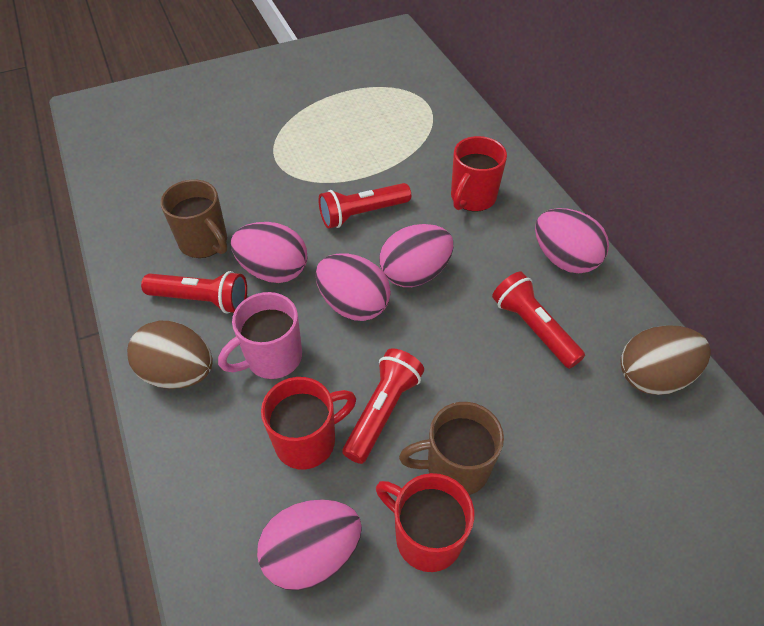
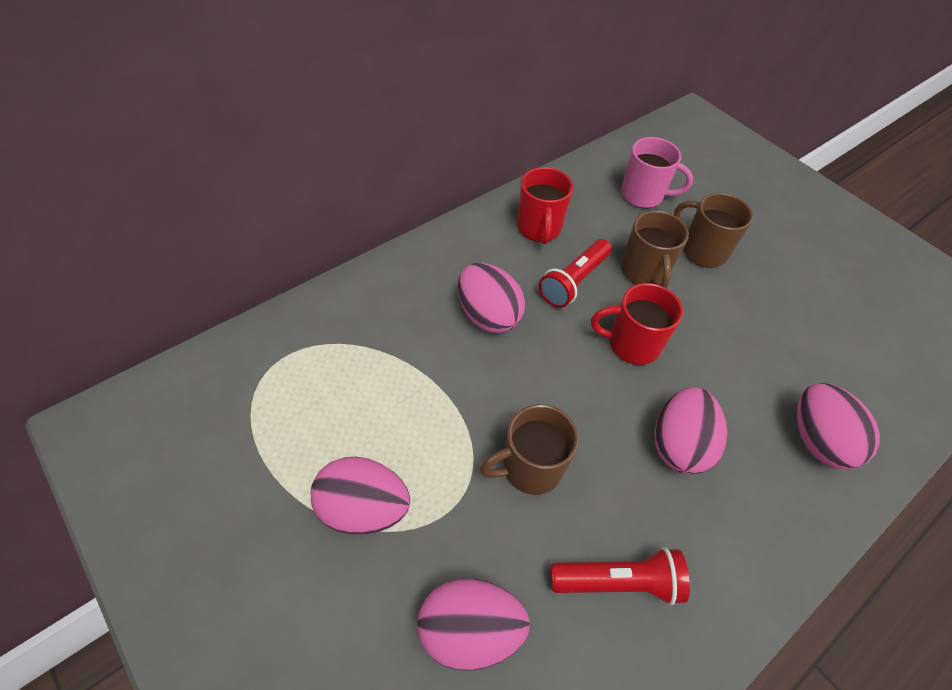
brown egg: [127,321,213,389] [620,325,711,395] = 2 -> none = 0
brown mug: [161,180,227,258] [399,402,504,495] = 2 -> [480,404,579,495] [621,210,689,288] [674,193,753,268] = 3
red flashlight: [141,271,247,313] [319,183,411,229] [343,348,424,464] [492,271,585,369] = 4 -> [539,239,612,308] [550,547,690,605] = 2
red mug: [261,377,356,470] [376,473,474,572] [451,136,507,212] = 3 -> [517,167,573,245] [591,283,683,365] = 2

